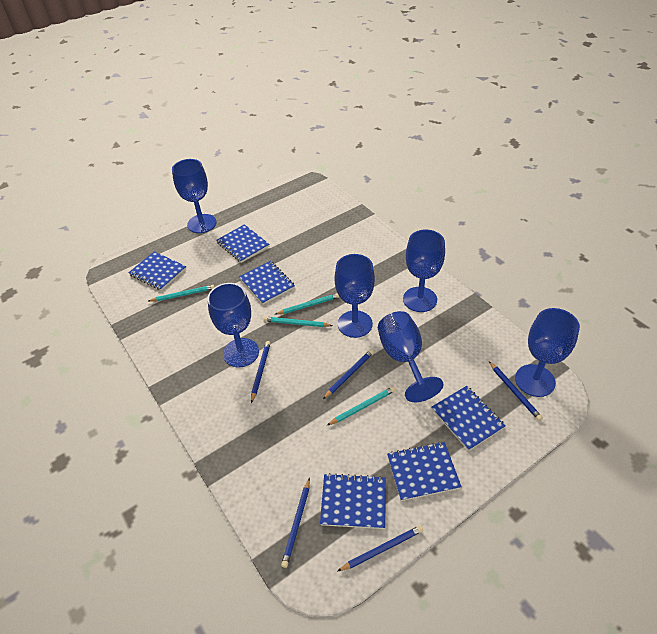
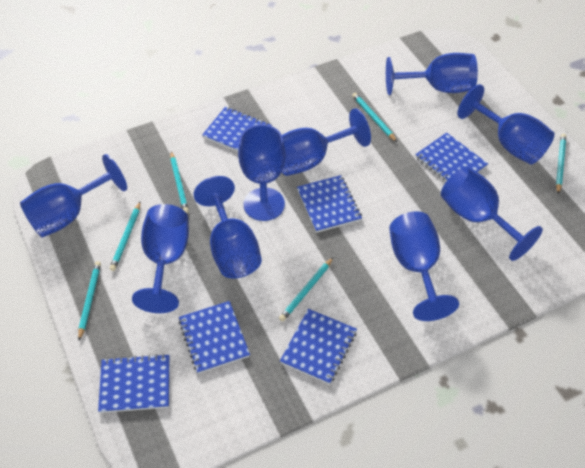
blue goblet: [172,159,216,233] [207,283,259,367] [335,254,375,338] [378,311,444,402] [403,230,445,312] [515,308,580,397] = 6 -> [20,154,127,238] [132,204,189,313] [193,176,262,278] [238,124,285,221] [282,109,371,176] [386,53,478,95] [389,211,459,321] [441,166,543,261] [457,84,555,164] = 9
blue pencil: [251,341,271,403] [281,478,310,568] [323,349,374,399] [338,525,423,571] [489,361,543,421] = 5 -> none = 0
turquoise pencil: [149,285,214,302] [264,317,333,327] [275,293,339,315] [327,387,395,425] = 4 -> [78,261,101,340] [110,201,141,271] [170,151,189,213] [279,258,333,322] [352,93,397,142] [556,134,566,194] = 6

